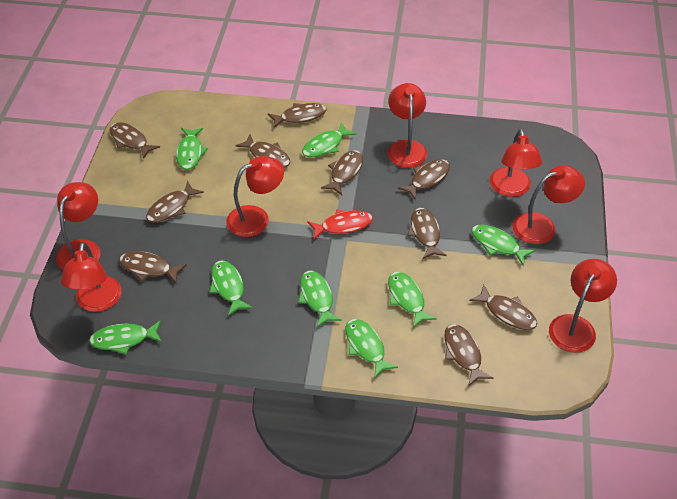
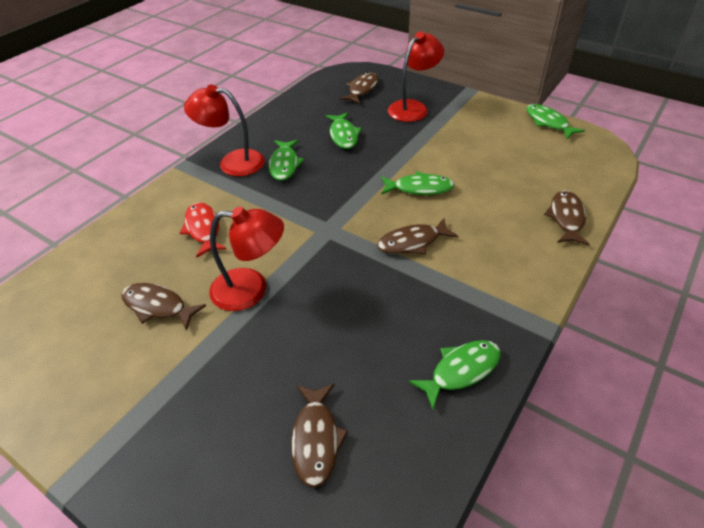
brown fish: [109,122,160,159] [119,251,187,283] [146,181,204,223] [235,134,290,168] [268,103,326,129] [321,150,363,195] [398,159,450,200] [407,208,447,259] [444,324,493,386] [469,285,537,330] = 10 -> [121,283,206,331] [291,384,348,487] [340,73,379,104] [377,218,458,254] [544,190,590,245] = 5
green fish: [89,320,162,354] [176,128,208,170] [210,260,253,316] [298,271,342,327] [302,122,356,157] [346,319,398,379] [388,272,437,328] [471,224,536,266] = 8 -> [269,140,305,181] [326,112,362,149] [381,171,455,195] [409,340,501,410] [526,104,585,139] = 5
red lamp: [56,182,100,270] [61,242,122,312] [226,156,284,237] [388,83,427,168] [490,129,542,197] [512,165,585,244] [549,259,617,353] = 7 -> [184,84,265,176] [209,207,284,311] [388,32,444,122] = 3

